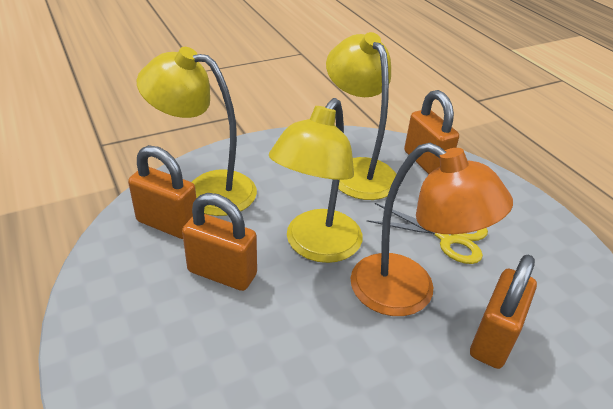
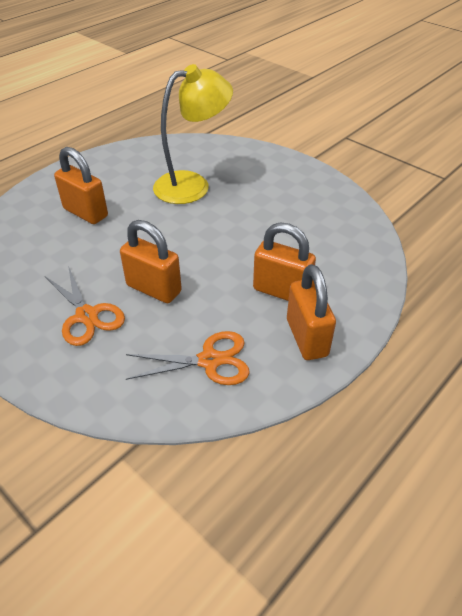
orange lamp: [350,142,513,316] = 1 -> none = 0
orange scissors: none = 0 -> [46,266,125,346] [126,331,250,385] = 2
yellow lamp: [137,47,257,216] [269,98,362,263] [326,32,396,200] = 3 -> [153,64,233,204] = 1
yellow scissors: [367,203,488,264] = 1 -> none = 0

